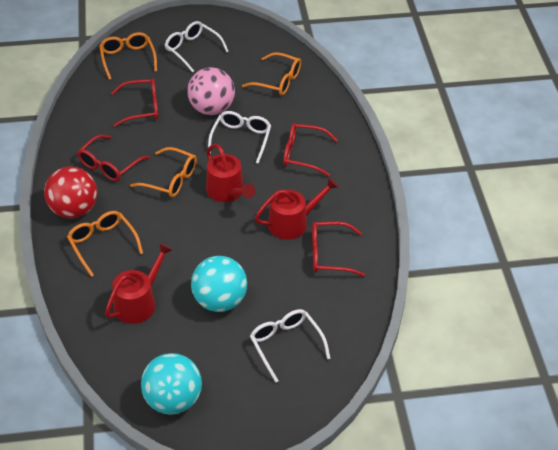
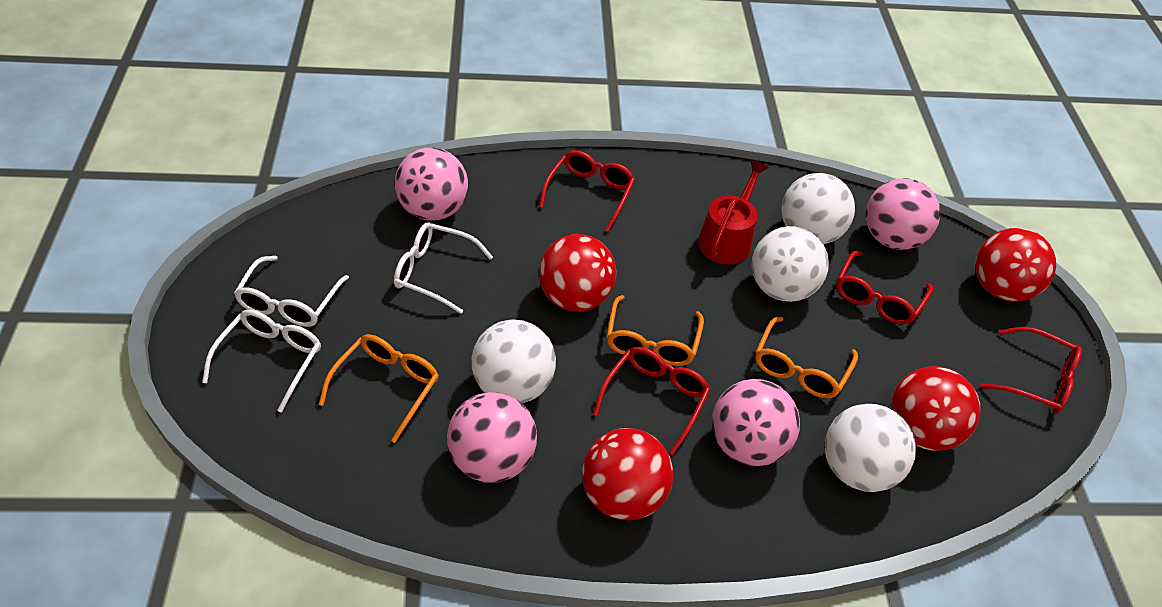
orange glasses: [67,211,143,277] [99,32,157,80] [130,147,197,197] [242,52,301,95] = 4 -> [319,334,439,443] [607,295,704,366] [755,317,858,398] = 3
pink ball: [187,67,235,115] = 1 -> [395,147,468,221] [447,392,537,483] [712,379,800,466] [866,178,940,250] = 4
red ball: [44,166,97,219] = 1 -> [539,234,616,312] [582,428,673,521] [891,366,981,451] [976,228,1056,302] = 4
red watering can: [105,243,173,324] [206,144,256,202] [255,177,339,240] = 3 -> [698,160,769,265] = 1
turquoise ball: [141,353,202,415] [191,256,247,312] = 2 -> none = 0
white ball: none = 0 -> [472,320,556,403] [752,226,829,302] [781,173,855,244] [825,404,916,492] = 4

